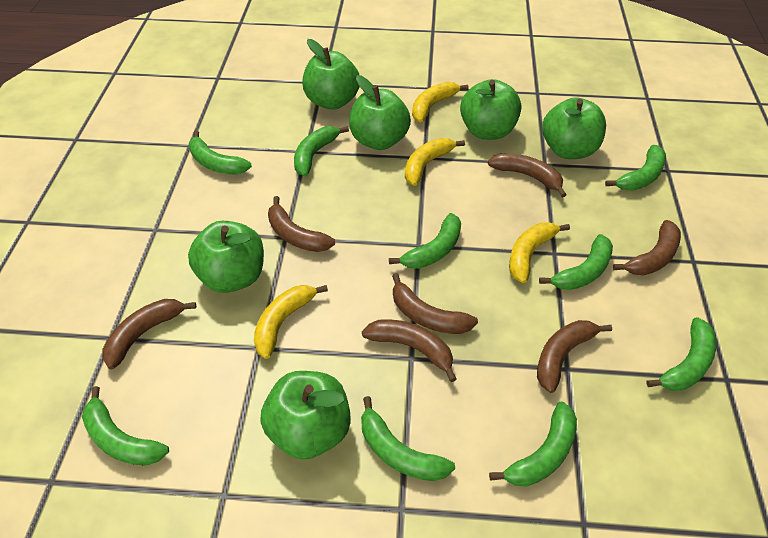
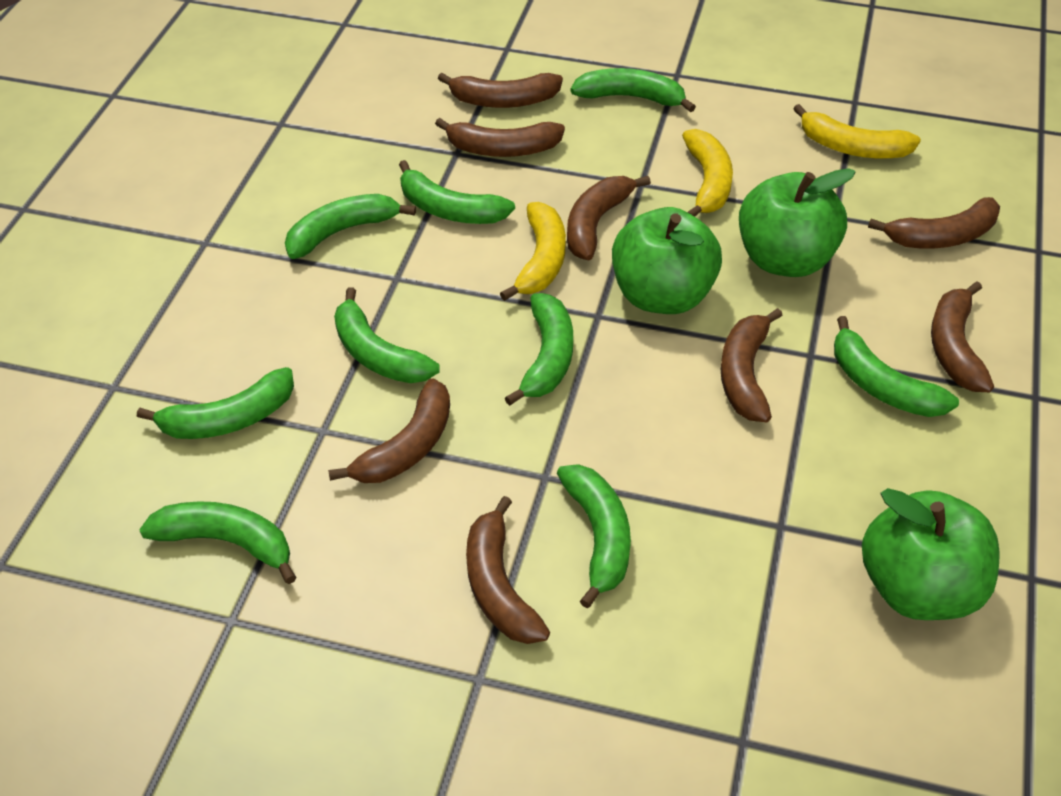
brown banana: [103,299,196,369] [268,196,335,252] [362,319,457,382] [392,273,478,334] [488,153,566,197] [537,320,612,393] [613,220,681,276] = 7 -> [328,378,450,483] [435,118,565,157] [438,73,563,108] [466,496,550,644] [567,176,651,260] [721,308,783,422] [868,197,1000,249] [931,281,994,392] = 8
green apple: [188,221,264,293] [260,371,351,460] [302,39,359,109] [349,75,411,150] [460,79,521,140] [542,97,606,159] = 6 -> [612,207,722,314] [739,168,855,277] [862,488,1000,620] = 3
yellow banana: [254,285,328,359] [405,138,465,186] [412,82,469,123] [509,222,570,284] = 4 -> [500,202,566,301] [682,129,733,217] [793,104,921,158] = 3

